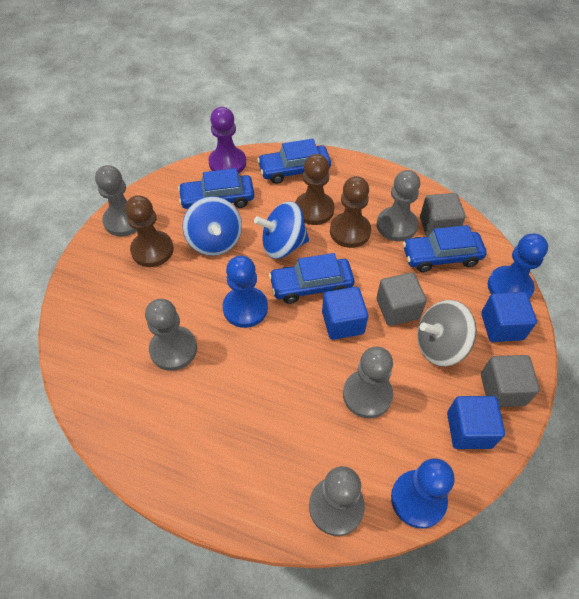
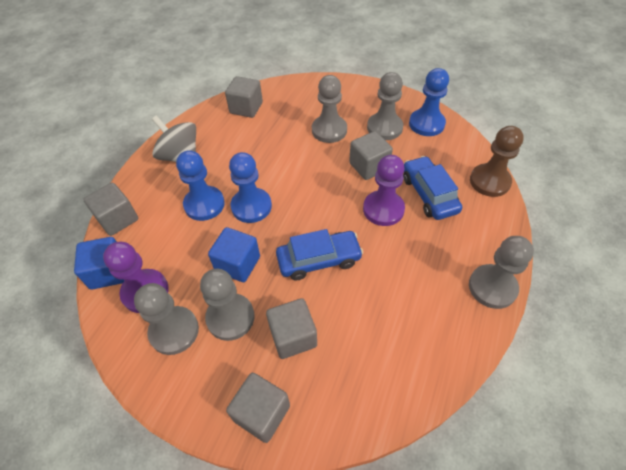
blue car: [178,168,254,209] [257,139,331,184] [269,253,354,304] [403,225,487,272] = 4 -> [276,229,363,281] [403,156,462,220] = 2
blue cube: [322,287,368,340] [447,396,505,449] [481,292,537,342] = 3 -> [74,237,124,290] [208,227,260,282] = 2
blue spinning top: [182,196,242,256] [254,201,309,259] = 2 -> none = 0
brown pawn: [125,195,174,267] [295,154,334,225] [330,176,371,248] = 3 -> [470,126,524,197] = 1
grey cube: [376,272,427,326] [420,193,466,237] [481,355,540,407] = 3 -> [83,183,138,236] [225,76,263,118] [226,373,290,443] [266,298,317,359] [349,131,393,180] = 5
purple pawn: [208,107,246,173] = 1 -> [103,242,169,313] [363,155,405,226] = 2

